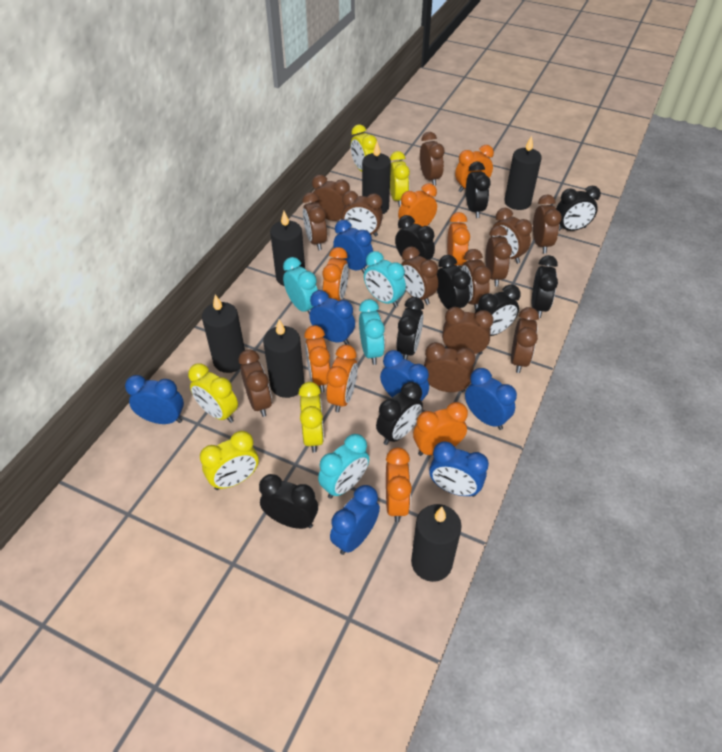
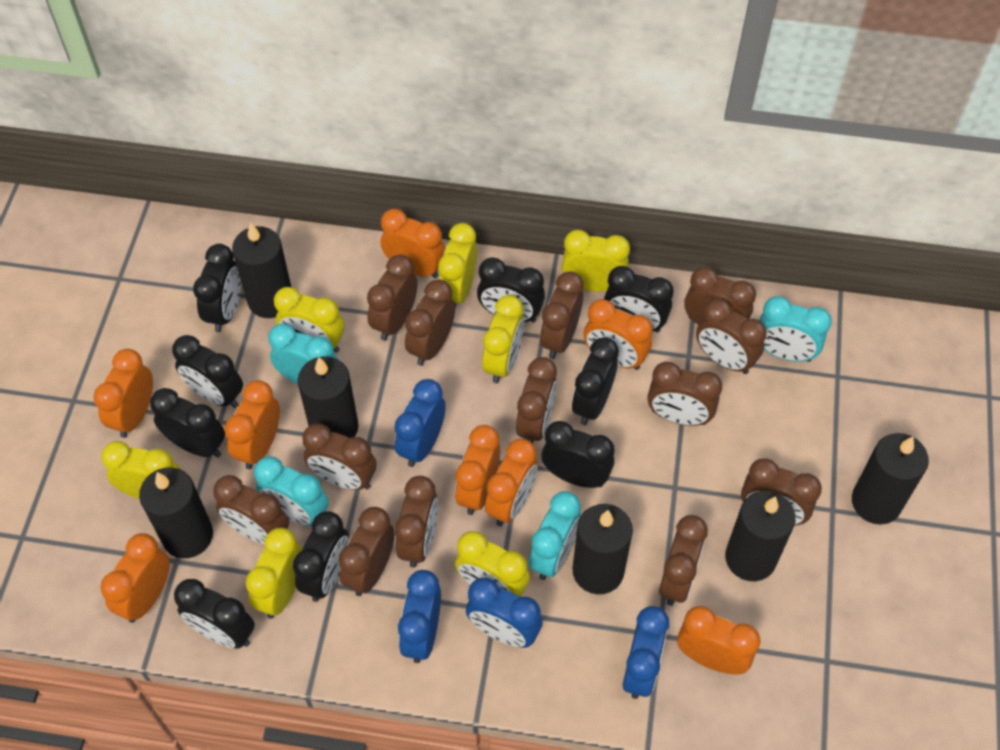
blue clock: [125,375,184,424] [309,290,355,345] [330,485,380,555] [333,220,373,273] [380,350,429,401] [429,441,489,497] [465,368,517,430] = 7 -> [394,379,446,467] [398,570,441,663] [466,578,543,648] [623,606,669,699] = 4
yellow clock: [188,363,238,423] [200,431,259,490] [299,382,324,453] [351,125,377,172] [390,151,410,207] = 5 -> [101,441,181,499] [246,528,302,618] [274,287,344,352] [438,223,477,308] [455,531,530,597] [482,295,524,384] [562,230,630,292] = 7

